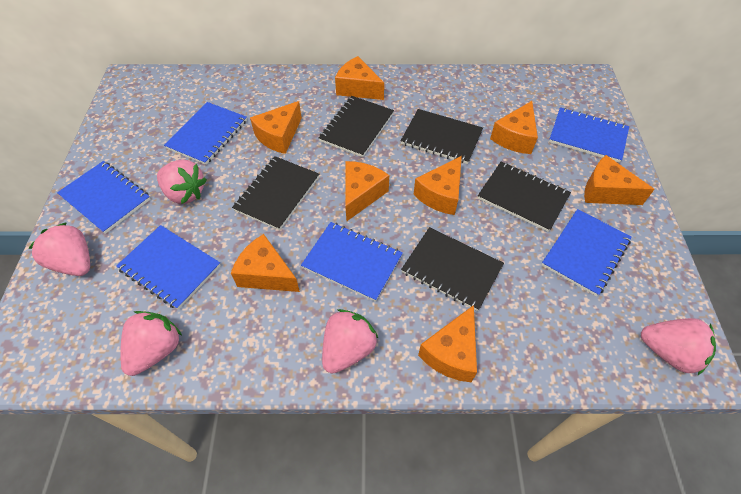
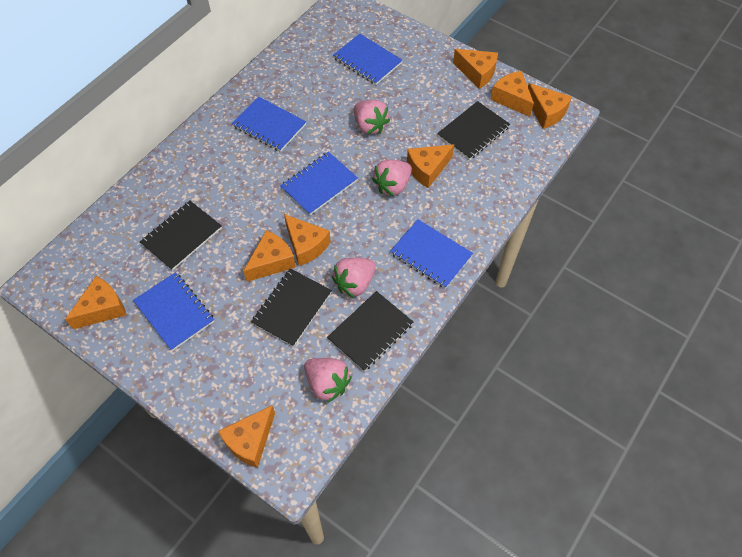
black notebook: [232,156,319,230] [319,96,394,157] [401,109,483,164] [401,227,504,311] [478,161,571,232] = 5 -> [140,201,222,271] [251,268,332,347] [327,291,413,371] [437,101,510,160] = 4
blue notebook: [57,161,151,234] [116,225,221,310] [164,102,247,165] [301,222,403,302] [542,209,631,296] [549,107,629,163] = 6 -> [133,272,214,351] [232,97,306,152] [280,152,358,215] [333,34,403,85] [390,219,473,289] = 5
pink strawberry: [28,222,90,276] [120,311,182,376] [157,159,207,204] [322,309,378,374] [641,318,716,375] = 5 -> [304,358,352,403] [332,258,375,298] [354,100,390,134] [372,160,412,196] = 4

